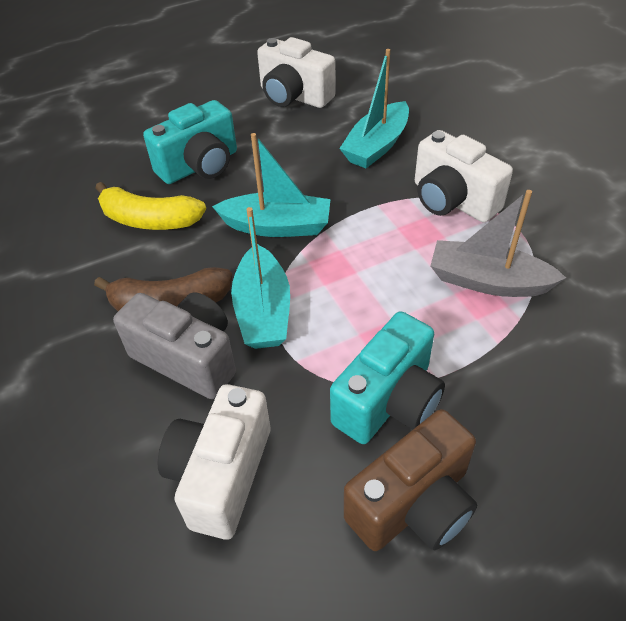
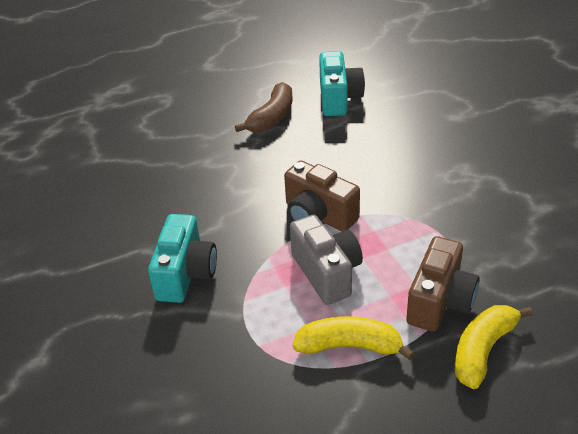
brown camera: [344,409,477,551] = 1 -> [284,161,360,231] [406,236,480,332] = 2
grey boat: [431,190,566,297] = 1 -> none = 0
turquoise boat: [212,133,331,237] [231,207,290,349] [339,49,409,168] = 3 -> none = 0
white camera: [158,384,270,540] [257,37,336,108] [415,130,513,222] = 3 -> none = 0
yellow banana: [96,182,206,230] = 1 -> [293,316,414,360] [455,305,533,389] = 2

